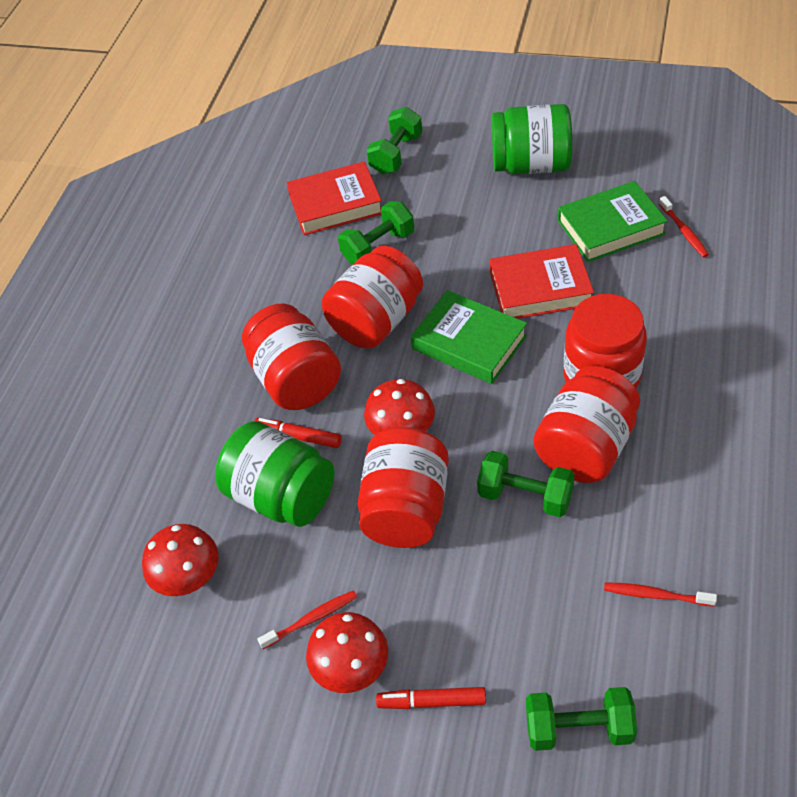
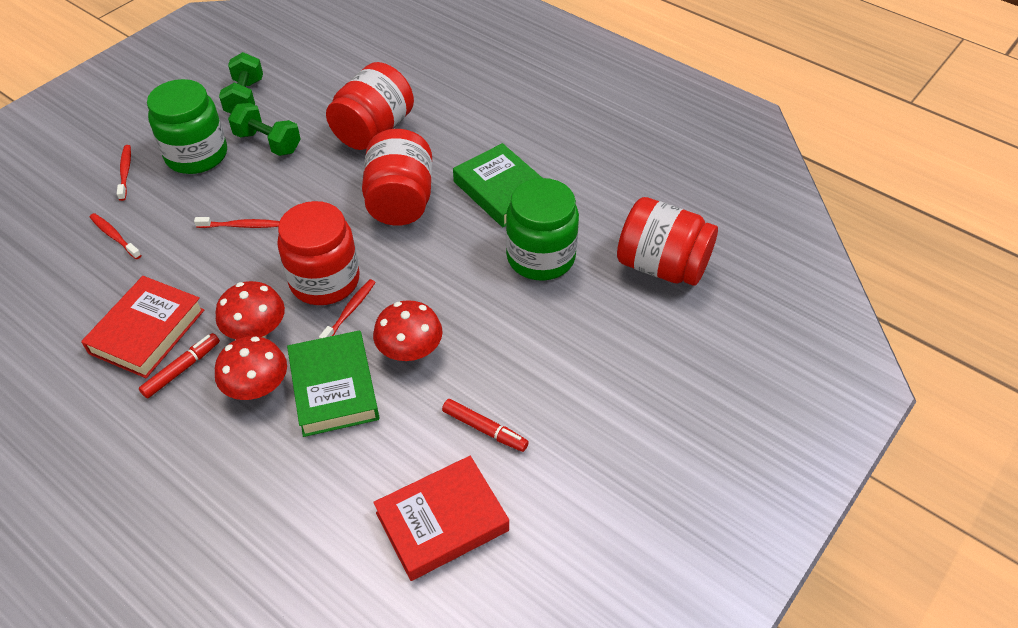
green dumbbell: [338,201,414,264] [366,107,422,174] [477,451,575,517] [526,687,637,751] = 4 -> [219,52,263,114] [228,103,301,156] = 2
red jar: [242,304,341,410] [322,246,423,349] [358,427,449,548] [533,366,640,483] [564,294,647,388] = 5 -> [277,201,360,305] [326,62,414,150] [362,129,432,226] [617,197,718,286] = 4
red toothbrush: [257,590,357,649] [604,582,717,607] [659,196,709,257] = 3 -> [90,213,142,259] [117,145,131,201] [194,217,280,228] [319,279,376,339] = 4

